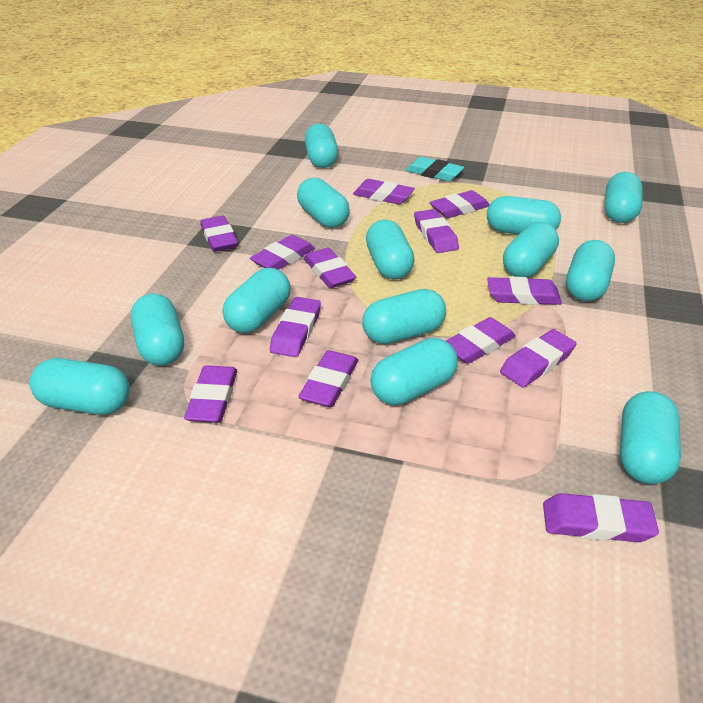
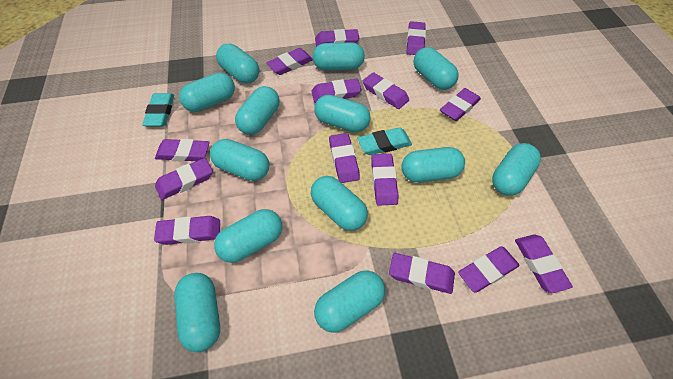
purple eraser: [184,365,237,423] [200,216,238,252] [250,235,315,270] [270,297,321,357] [298,350,358,407] [304,248,356,288] [353,179,415,204] [414,209,459,253] [429,190,490,218] [446,317,516,364] [487,276,562,305] [500,329,576,387] [543,493,659,542] = 13 -> [154,216,220,245] [155,139,210,162] [155,158,213,200] [266,48,313,75] [311,79,362,103] [315,29,360,47] [329,133,360,183] [363,72,409,109] [371,154,398,206] [389,253,455,294] [407,21,426,55] [440,88,481,121] [458,246,520,292] [515,235,573,293] = 14
turquoise eraser: [405,157,464,181] = 1 -> [142,93,174,127] [357,127,412,155] = 2

